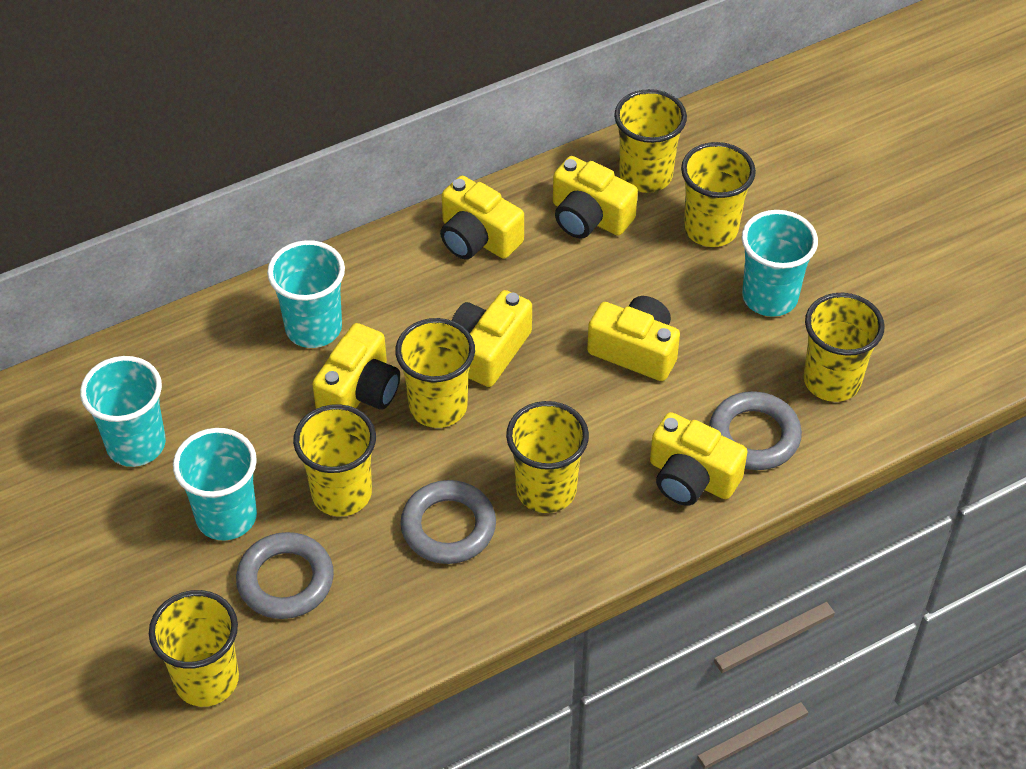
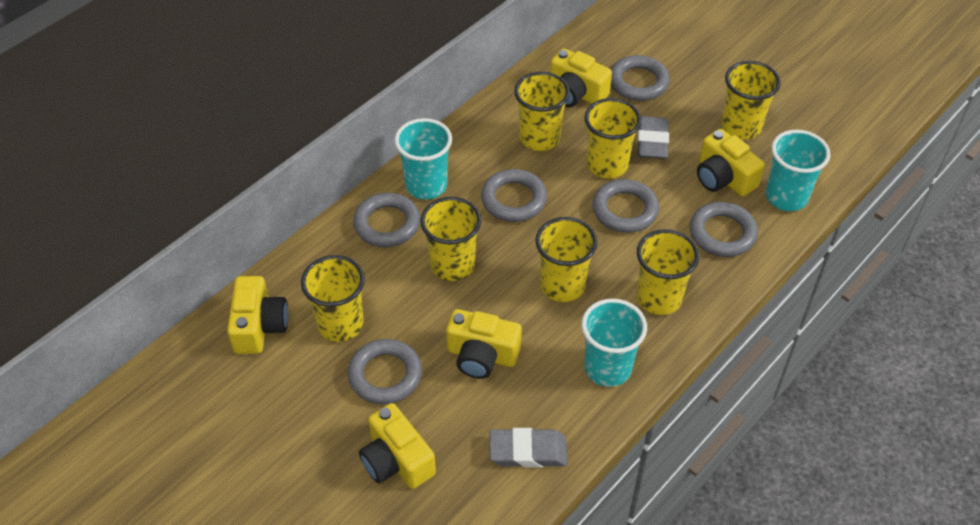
grey eraser: none = 0 -> [490,428,567,468] [637,116,669,159] = 2
grey ring: [236,532,334,619] [400,480,496,564] [709,391,802,470] = 3 -> [348,339,422,404] [353,193,420,247] [481,169,547,222] [593,179,659,233] [611,55,670,101] [690,202,758,257] = 6
turquoise cup: [80,356,166,467] [173,428,257,540] [267,240,345,348] [742,210,818,317] = 4 -> [395,118,452,200] [582,299,647,387] [766,130,831,211] = 3
yellow camera: [312,323,400,410] [440,176,524,259] [451,290,532,387] [553,156,638,239] [587,296,680,381] [650,412,748,506] = 6 -> [227,276,288,354] [359,403,436,489] [446,309,522,379] [550,48,612,107] [697,129,765,197] = 5

